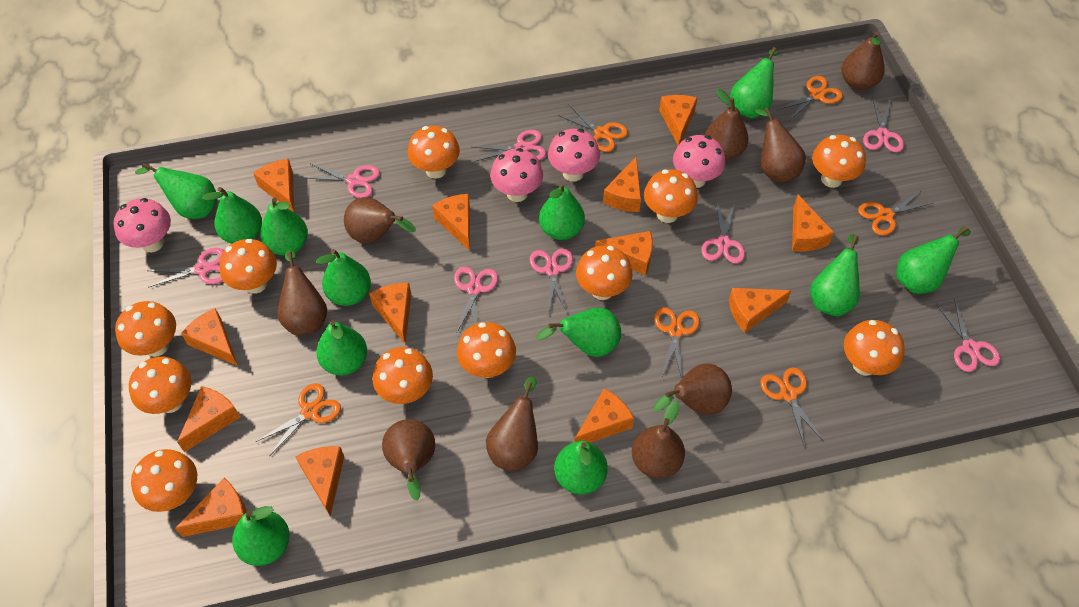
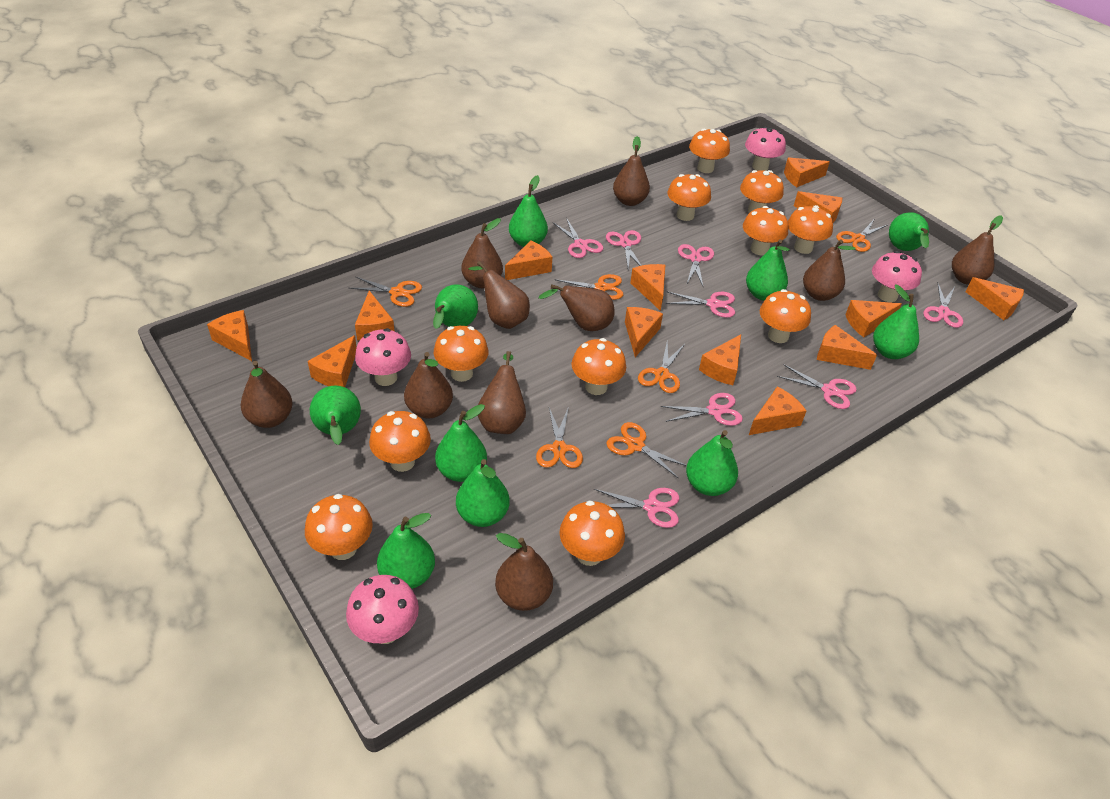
brown pear: [277,250,327,335] [344,197,416,243] [382,419,435,501] [486,377,538,471] [632,401,685,478] [654,364,732,415] [705,89,749,160] [755,107,806,182] [841,31,885,90] = 9 -> [240,361,293,428] [404,352,453,418] [461,218,503,288] [469,261,530,329] [478,351,526,434] [495,533,553,611] [538,284,615,331] [613,136,650,206] [803,240,856,301] [952,215,1003,285] = 10
green pear: [135,163,218,219] [202,187,262,244] [232,506,290,566] [260,197,308,256] [316,249,371,306] [316,320,367,376] [536,307,621,357] [539,183,585,240] [554,441,608,495] [730,47,778,118] [810,234,860,317] [896,227,971,294] = 12 -> [310,386,361,445] [377,513,435,589] [433,285,478,329] [435,404,487,482] [456,459,510,527] [509,175,548,247] [686,430,738,496] [746,239,790,301] [873,285,919,359] [889,212,929,251] = 10

